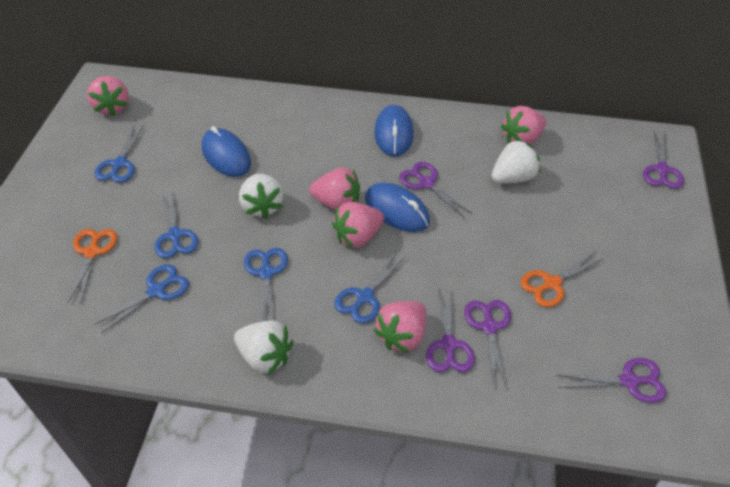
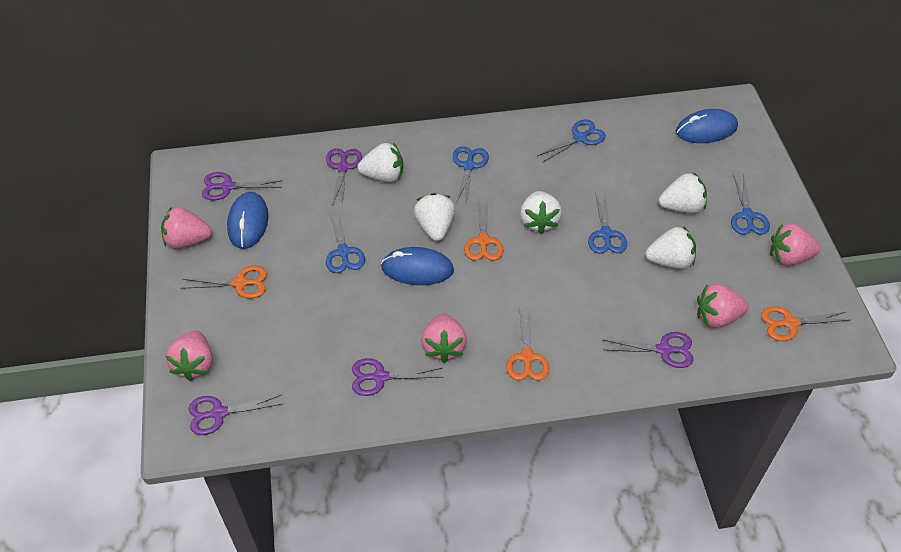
orange scissors: [68,229,117,304] [520,252,605,307] = 2 -> [181,266,267,299] [464,198,504,261] [506,306,549,381] [761,306,849,341] = 4
white strawberry: [234,321,293,375] [239,174,284,219] [491,139,540,183] = 3 -> [357,143,403,182] [414,193,455,241] [520,191,562,234] [645,226,696,269] [659,172,707,213] = 5

